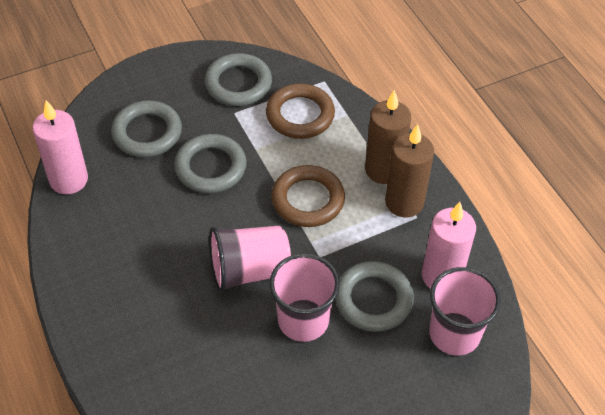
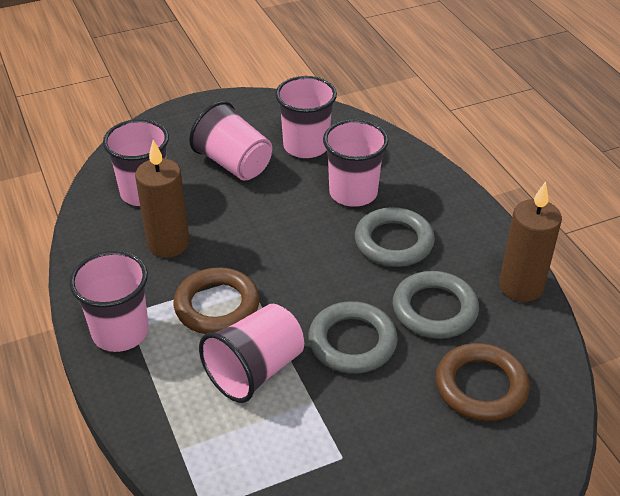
grey ring: [111,100,182,157] [174,134,247,193] [205,53,272,106] [335,261,414,332] = 4 -> [308,301,398,374] [355,207,435,267] [393,271,479,339] = 3
pink candle: [32,100,88,194] [422,202,476,289] = 2 -> none = 0
pink cup: [209,226,291,292] [269,253,340,342] [429,267,501,355] = 3 -> [69,251,149,352] [103,119,169,206] [189,101,272,181] [199,304,304,403] [275,76,337,158] [323,119,389,207] = 6

